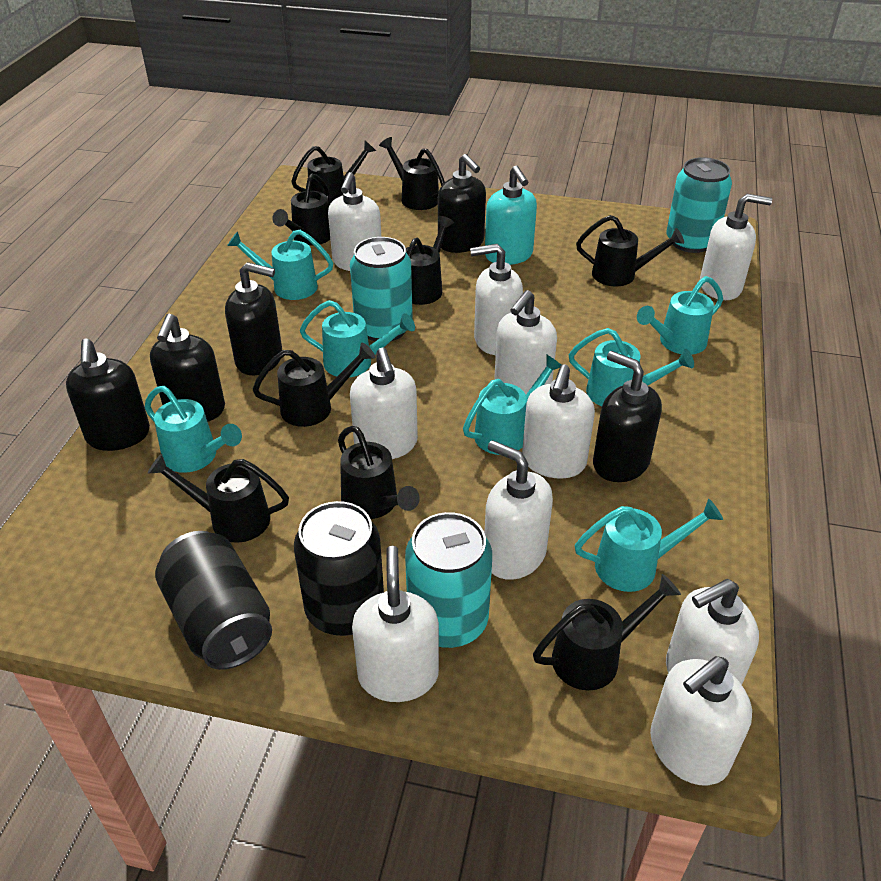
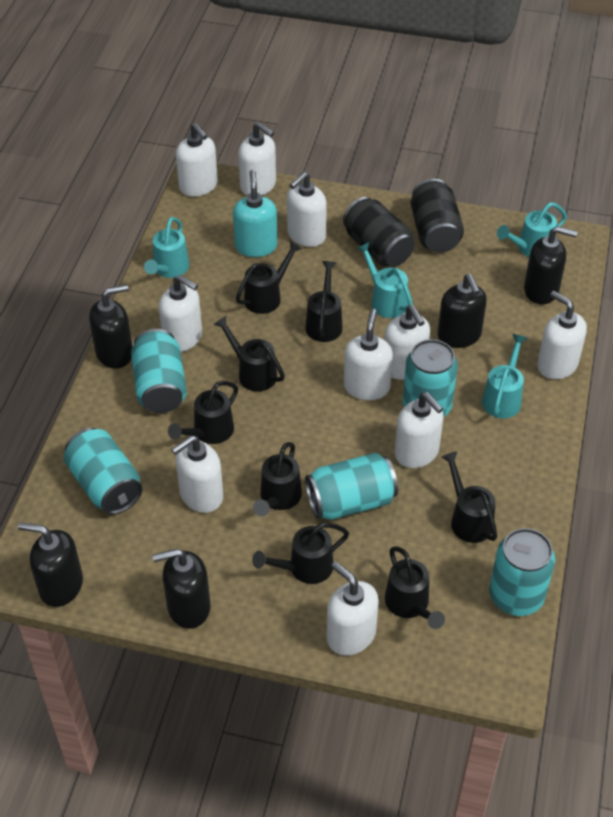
black watering can: [148,454,289,543] [253,342,375,427] [272,173,330,246] [291,141,376,206] [338,426,420,519] [379,137,445,210] [406,216,454,305] [533,574,681,690] [576,215,684,286] = 9 -> [168,381,238,444] [214,316,285,392] [236,241,302,314] [252,523,349,584] [253,442,302,516] [305,261,343,342] [385,546,445,629] [442,452,497,543] = 8
turquoise can: [350,237,413,341] [405,512,492,648] [667,157,732,253] = 3 -> [64,428,143,515] [131,329,187,413] [305,453,398,520] [403,339,458,417] [489,528,555,616] = 5
turquoise watering can: [145,386,242,473] [227,230,333,300] [300,300,415,377] [463,355,561,455] [569,328,694,406] [574,499,723,592] [637,276,723,355] = 7 -> [144,217,189,278] [356,242,413,318] [482,334,527,418] [497,202,567,257] = 4

